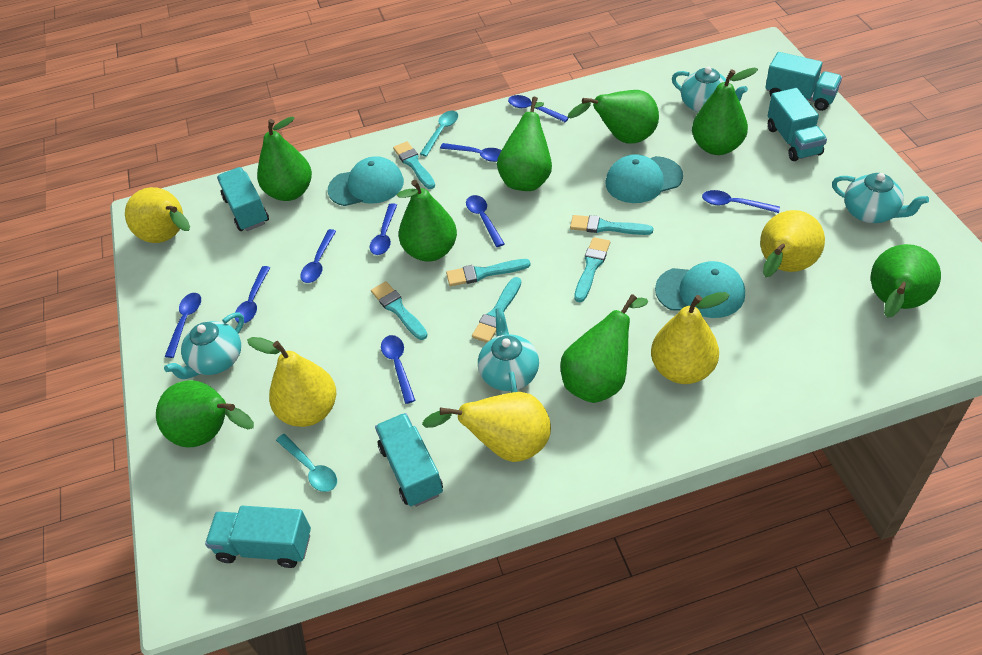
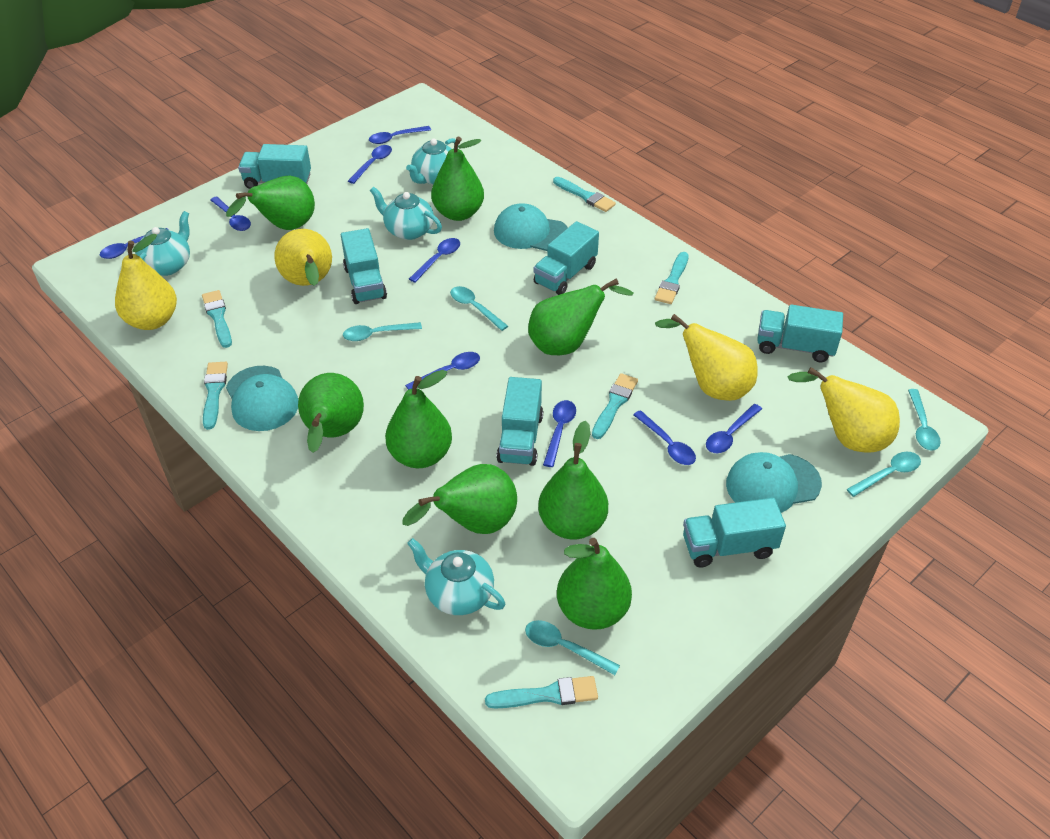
turquoise spoon: [276,434,337,492] [420,110,458,156] = 2 -> [343,322,422,341] [450,286,508,331] [525,620,620,675] [847,452,921,497] [908,389,941,451] = 5
turquoise truck: [205,506,311,568] [217,167,269,231] [375,413,443,507] [765,52,842,111] [768,88,827,161] = 5 -> [238,144,311,189] [341,228,387,304] [496,377,543,466] [534,221,599,295] [683,498,786,567] [757,304,843,362] = 6
yellow pear: [125,187,190,243] [247,337,336,427] [422,392,551,462] [651,292,729,384] [760,210,825,277] = 5 -> [115,234,177,330] [274,229,332,286] [655,314,757,401] [787,367,900,452] = 4

